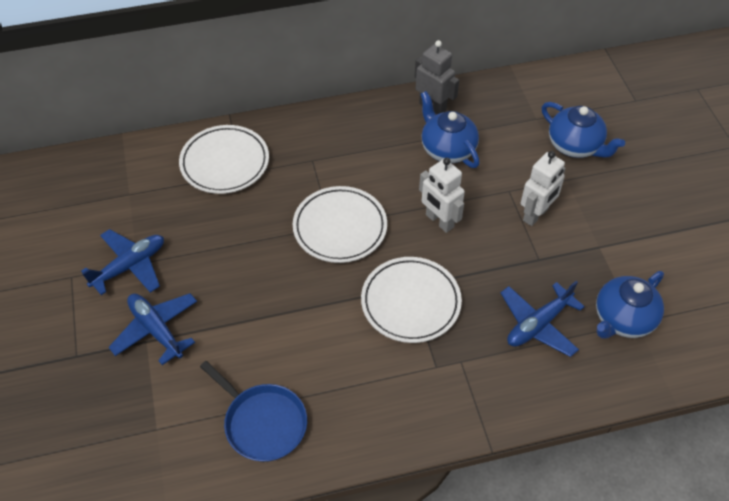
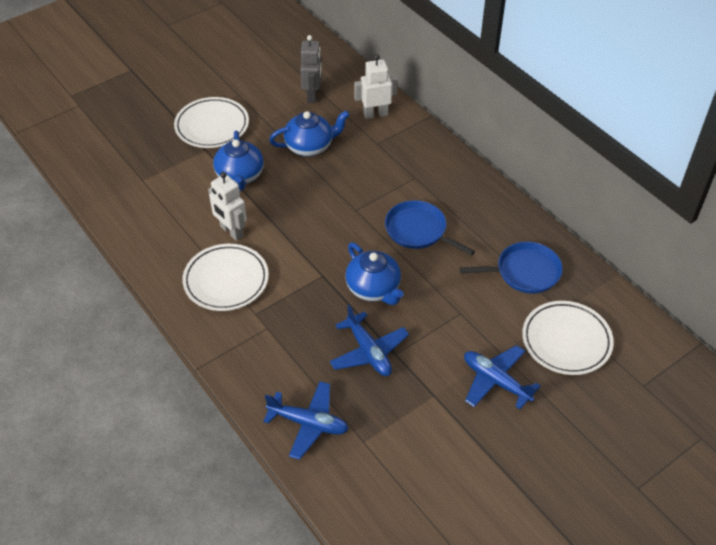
blue pan: [200,361,307,462] = 1 -> [385,200,475,256] [460,242,563,293] = 2

